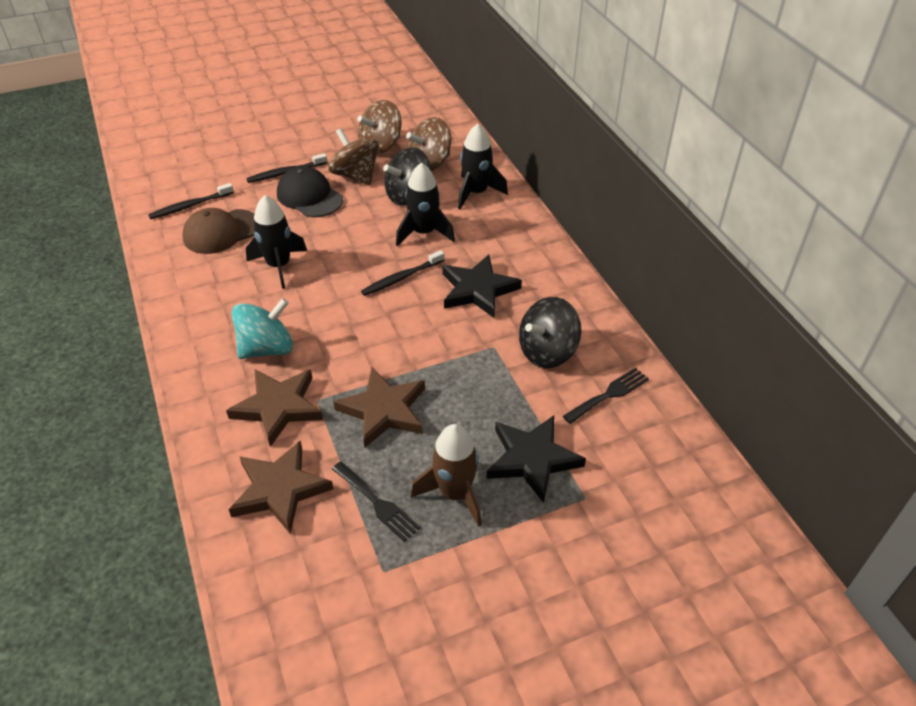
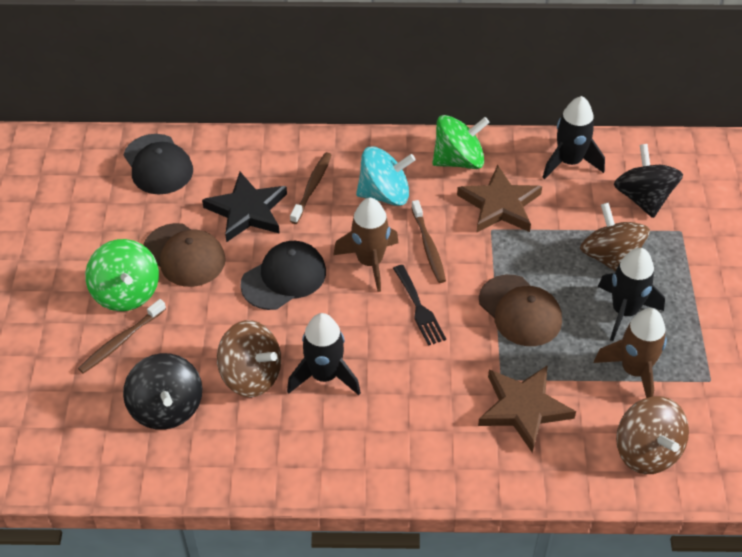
black cap: [277,166,343,217] = 1 -> [124,134,193,194] [240,241,326,310] = 2
black fork: [332,462,421,542] [563,367,649,424] = 2 -> [393,265,446,346] = 1
black star: [442,254,522,318] [487,416,586,503] = 2 -> [202,172,287,242] = 1
black toothbrush: [148,183,234,219] [246,153,327,183] [361,250,445,296] = 3 -> none = 0
brown cap: [183,208,255,254] = 1 -> [144,223,226,287] [479,275,562,346] = 2
brown rocket: [411,424,482,527] = 1 -> [333,198,399,292] [594,308,667,398] = 2
brown star: [226,369,323,447] [229,440,333,534] [333,368,425,448] = 3 -> [457,165,542,233] [478,365,576,453] = 2
brown toothbrush: none = 0 -> [78,299,166,373] [290,152,332,224] [411,200,446,283] = 3
green spinning top: none = 0 -> [85,239,159,311] [432,115,490,169] = 2

